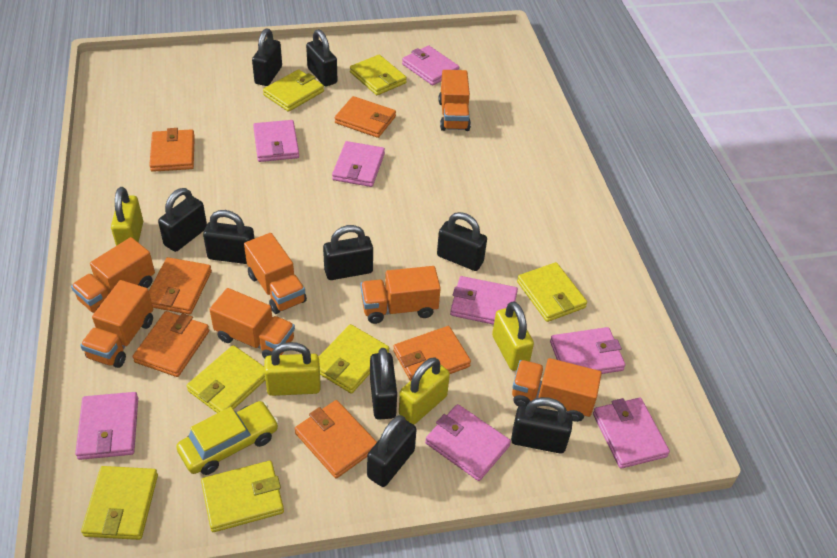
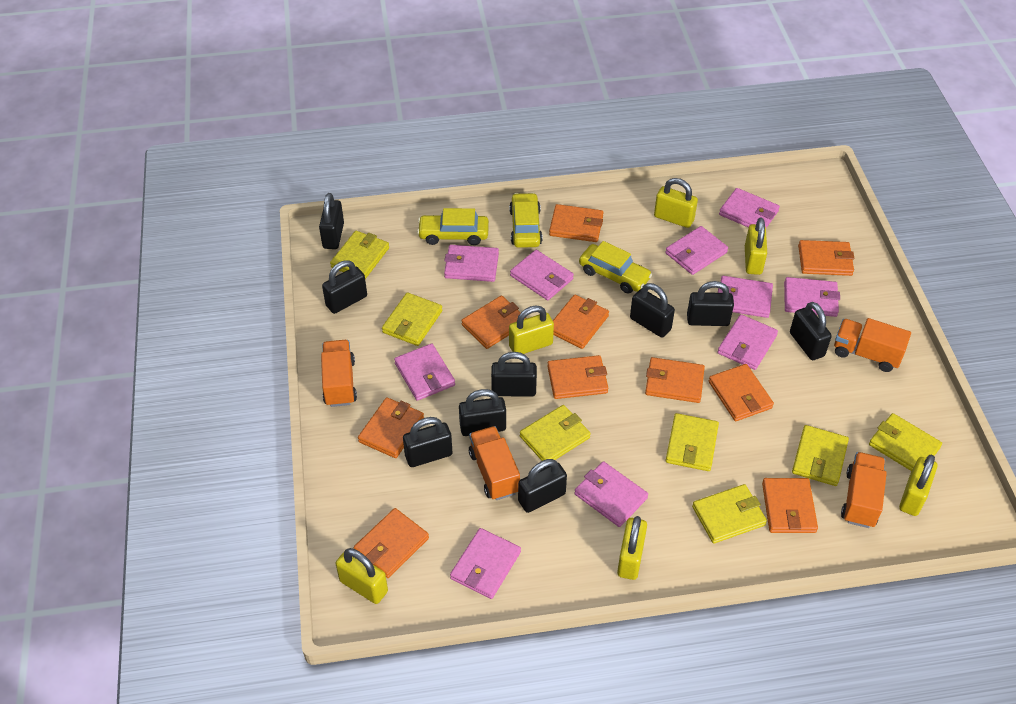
orange truck: [71,237,155,313] [80,280,153,368] [209,288,295,359] [244,233,307,314] [361,266,441,324] [439,70,471,131] [512,358,602,422] = 7 -> [321,340,357,407] [469,426,520,500] [834,318,911,372] [841,452,887,528] = 4
orange wallet: [133,311,209,377] [149,128,195,172] [149,257,212,314] [295,400,377,479] [335,96,396,138] [393,326,471,381] = 6 -> [354,508,429,578] [358,397,424,458] [461,296,526,349] [547,355,608,399] [549,204,603,242] [553,295,609,349] [645,357,705,403] [709,364,774,421] [762,478,818,533] [798,240,854,276] = 10
pink wallet: [75,392,138,460] [253,120,299,162] [332,141,385,187] [402,45,460,85] [425,404,511,481] [450,276,518,325] [550,327,625,374] [593,398,670,469] = 8 -> [394,343,455,401] [444,245,499,282] [450,528,521,599] [510,250,574,300] [574,461,648,527] [665,226,728,275] [718,276,773,318] [718,314,778,370] [719,188,780,228] [784,277,840,317] = 10
yellow car: [176,401,279,475] = 1 -> [417,208,489,245] [509,193,542,248] [579,241,652,294] = 3
yellow padlock: [111,187,143,246] [264,342,321,396] [399,357,450,425] [492,301,534,371] = 4 -> [336,548,388,604] [509,305,554,354] [617,516,647,580] [654,178,698,228] [745,218,767,275] [899,454,937,516] = 6

